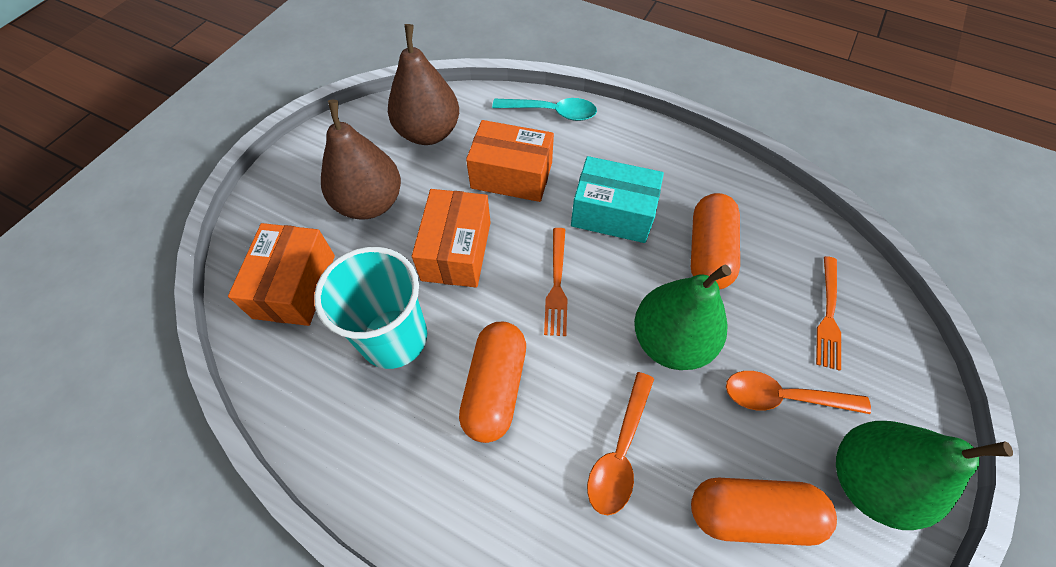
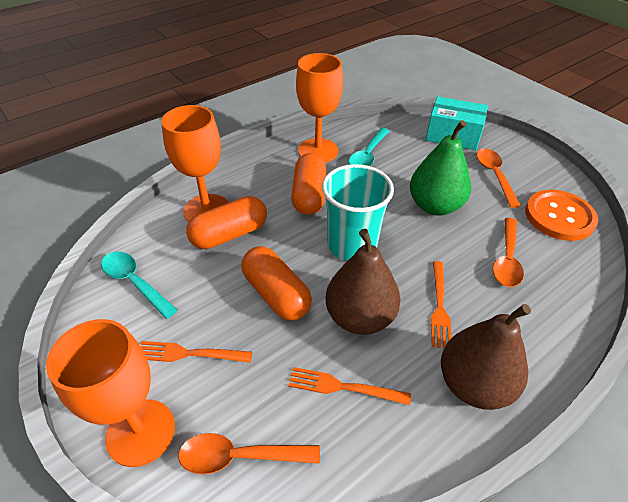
green pear: [634,265,731,370] [836,421,1013,530] = 2 -> [410,120,471,215] = 1
orange box: [228,223,335,326] [412,189,491,287] [466,120,554,202] = 3 -> none = 0
orange button: none = 0 -> [525,190,598,241] = 1
orange fork: [544,228,567,336] [816,256,841,371] = 2 -> [140,341,252,363] [288,367,411,405] [431,261,451,348] = 3
orange goblet: none = 0 -> [46,319,175,467] [161,105,229,222] [296,53,343,163] = 3
orange spoon: [587,372,654,515] [726,371,871,414] = 2 -> [178,433,320,474] [476,148,521,208] [493,218,524,287] = 3
turquoise spoon: [492,98,597,121] = 1 -> [101,252,178,319] [349,128,389,166] = 2

